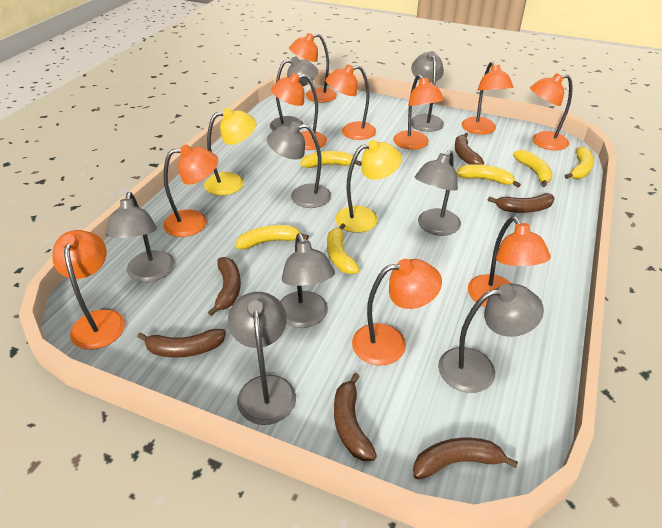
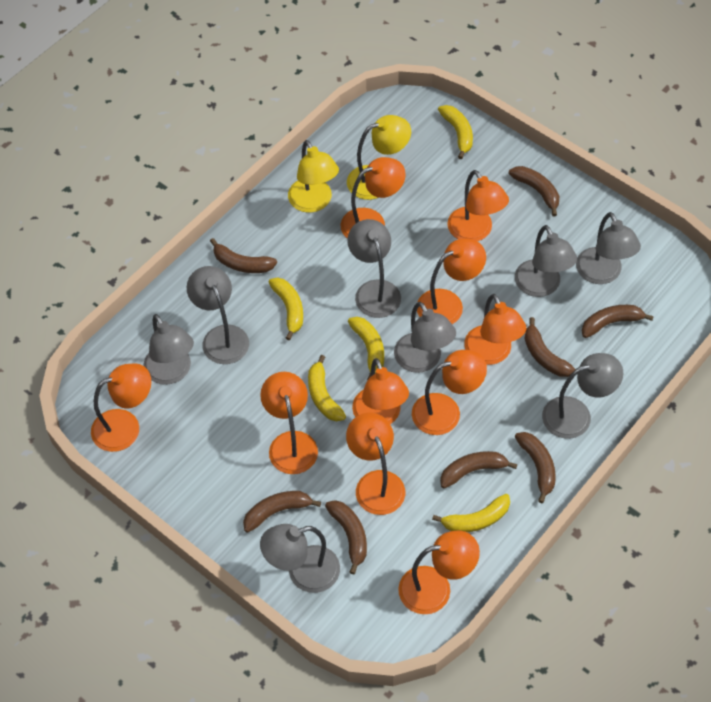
brown banana: [137,329,226,358] [208,257,241,316] [334,373,377,461] [413,438,518,480] [455,133,484,165] [488,193,555,213] = 6 -> [210,238,277,273] [243,491,321,533] [325,500,367,574] [440,451,517,488] [509,166,559,216] [515,432,556,503] [525,317,575,377] [582,305,654,338] = 8
yellow banana: [236,225,309,249] [300,151,362,168] [327,223,360,274] [456,164,521,187] [513,150,553,187] [565,147,594,179] = 6 -> [268,278,303,340] [308,355,346,421] [348,317,384,380] [432,494,510,532] [438,105,473,159] = 5

